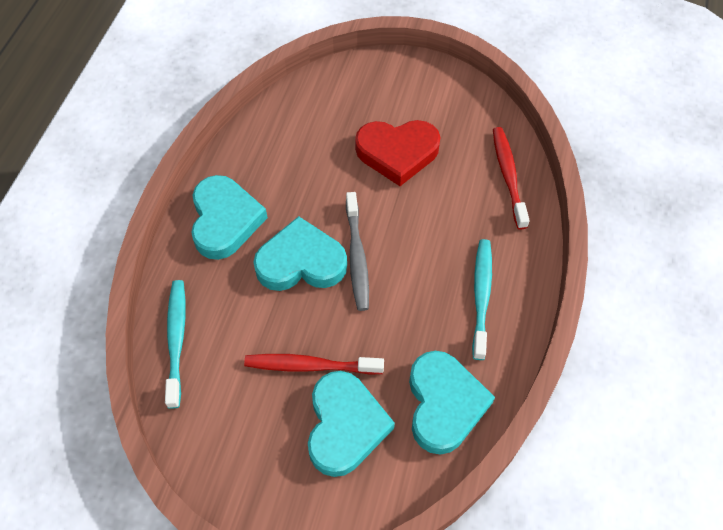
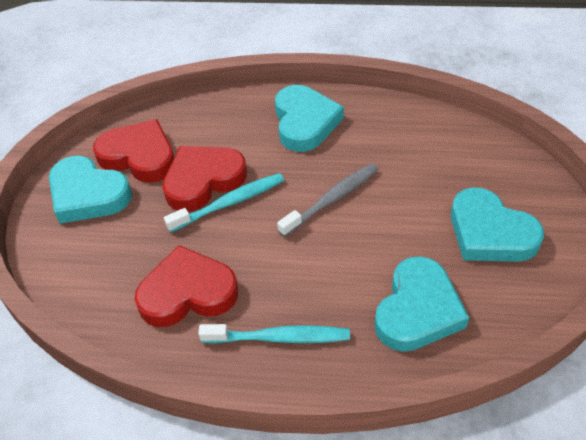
red heart: [355,120,441,186] = 1 -> [93,119,174,183] [134,245,238,327] [162,146,247,212] = 3
red toothbrush: [244,354,384,375] [493,127,530,230] = 2 -> none = 0

